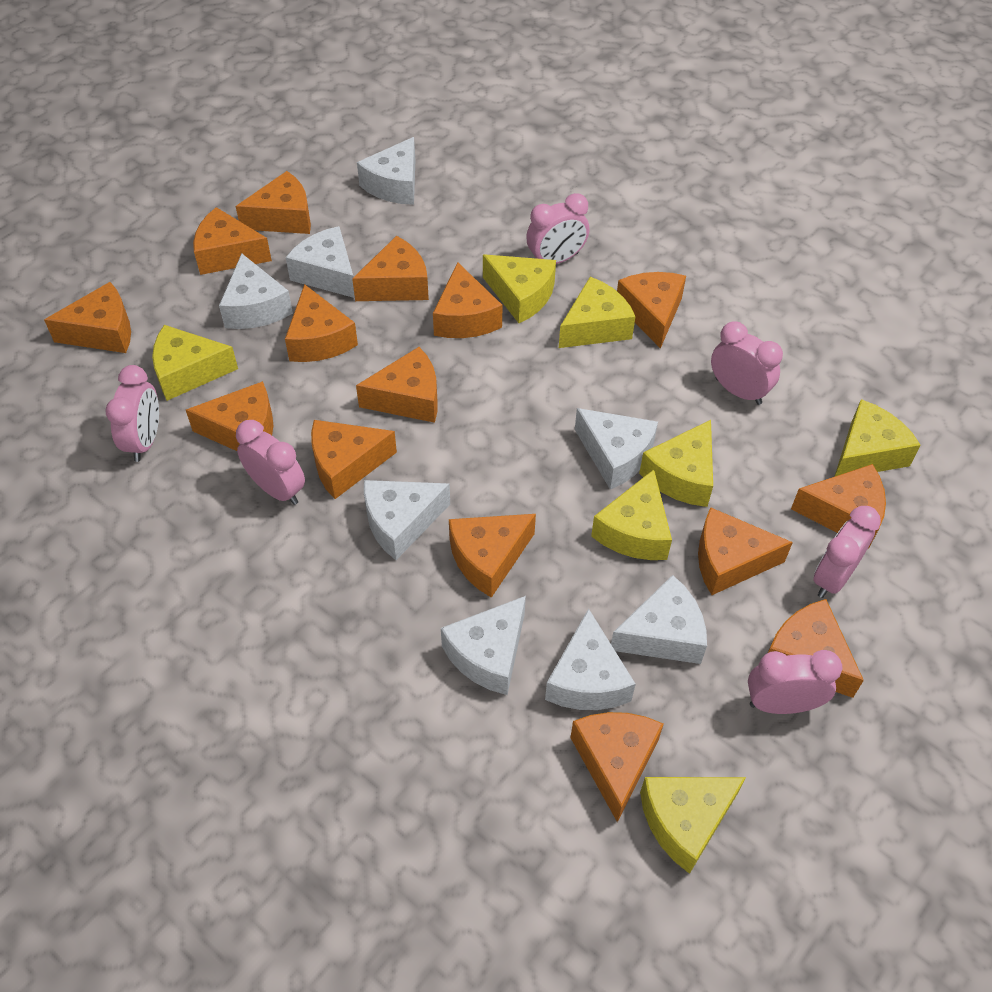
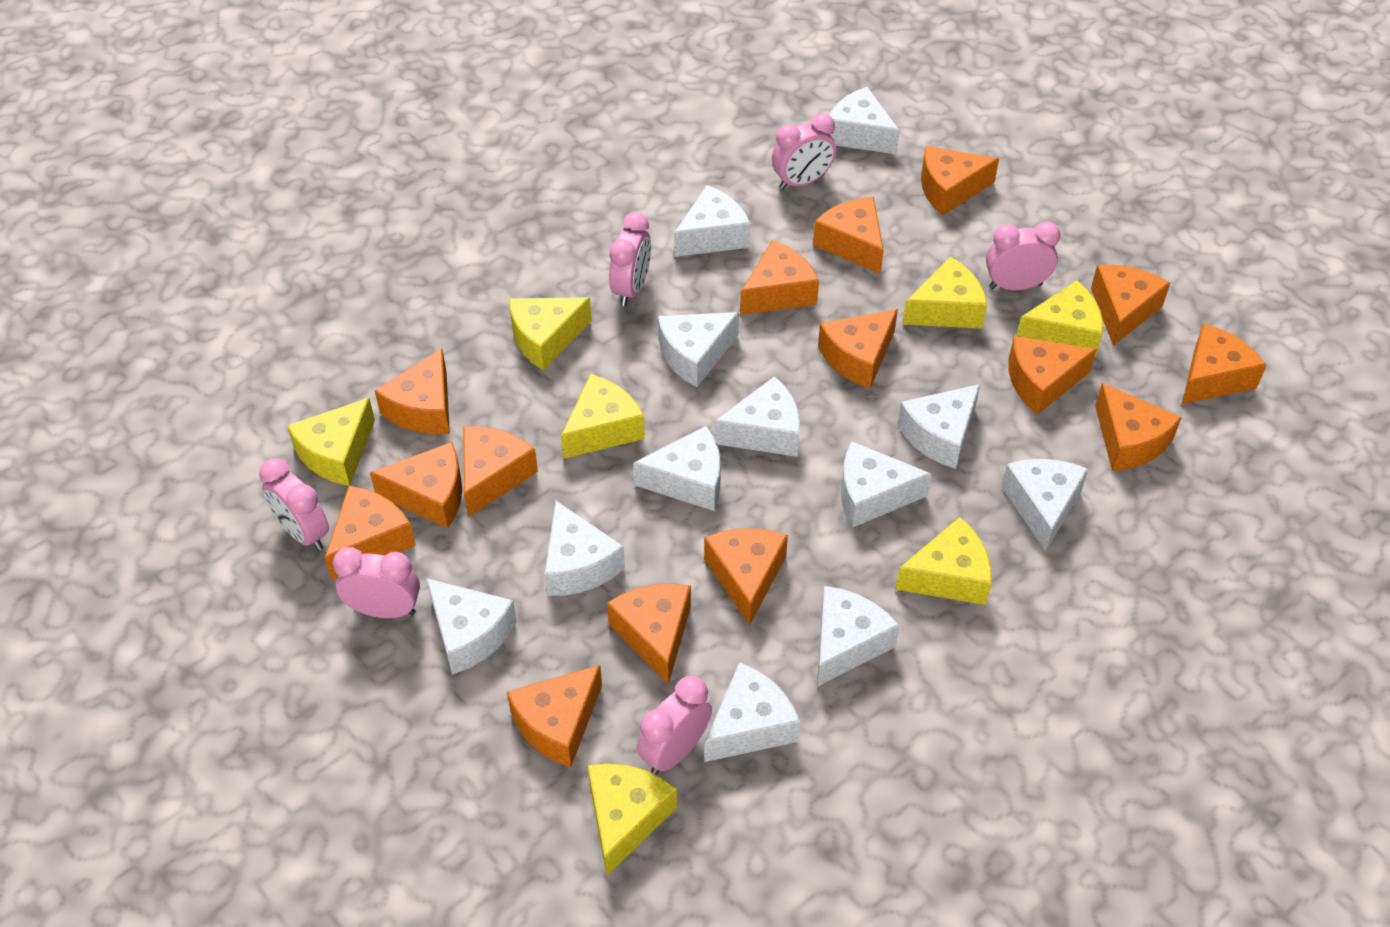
white cheese: [219,253,293,329] [286,226,355,298] [357,137,415,205] [364,480,450,560] [441,596,526,695] [545,608,636,710] [575,408,658,489] [611,575,707,664] = 8 -> [426,578,517,675] [545,501,625,596] [633,426,721,511] [658,312,739,387] [674,185,750,257] [704,662,800,762] [714,376,800,457] [817,586,900,687] [830,87,900,155] [841,441,932,528] [897,384,980,469] [1001,459,1088,552] = 12

